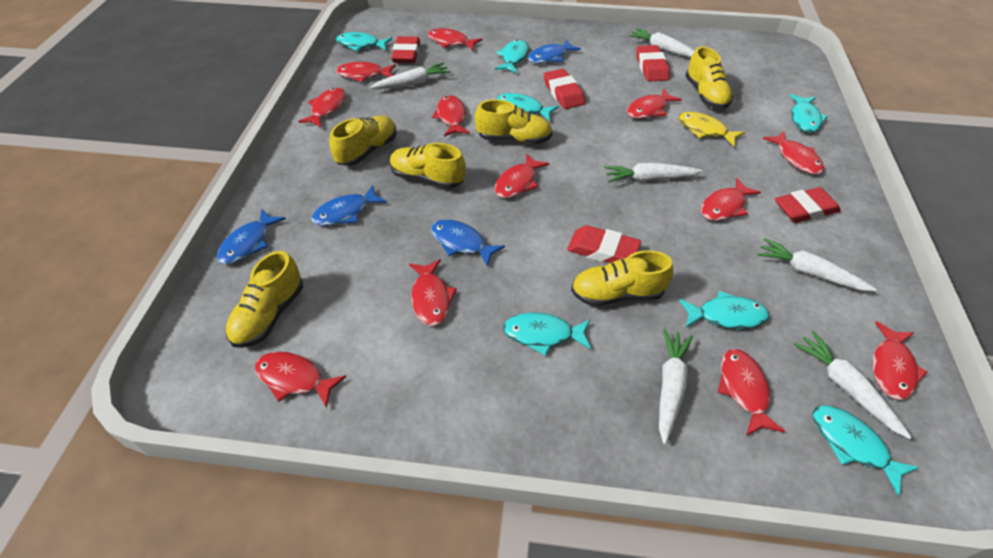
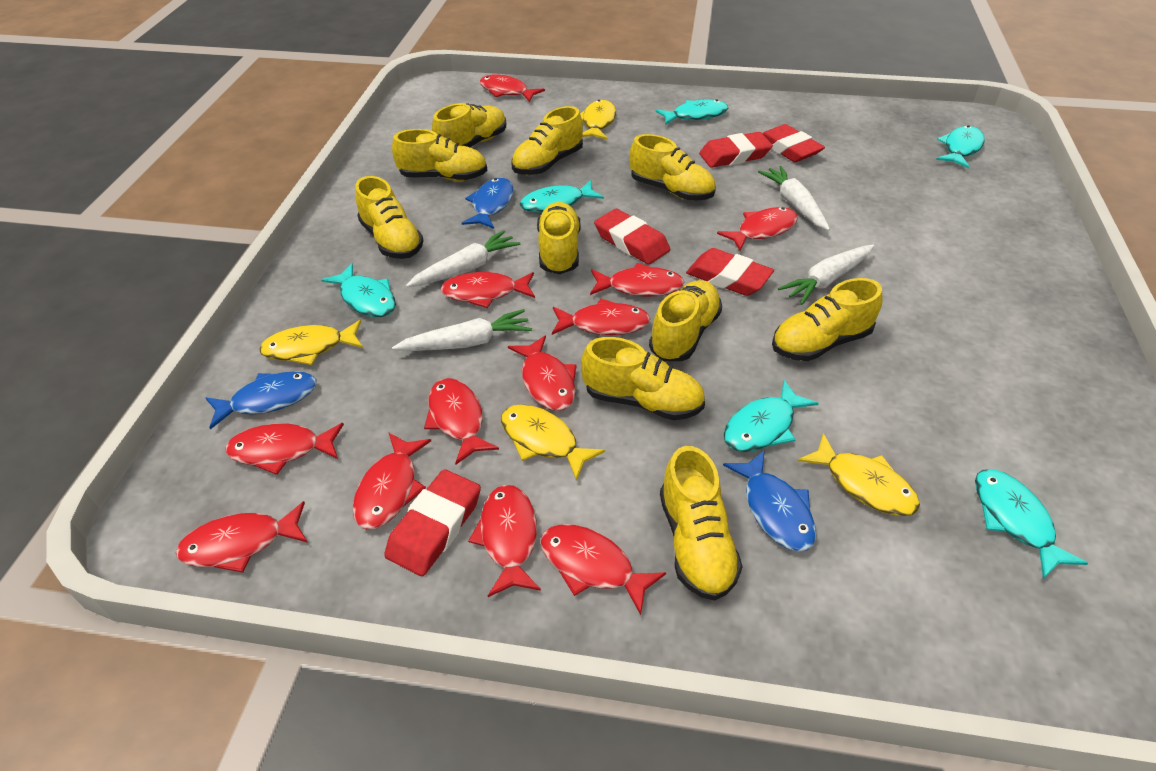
blue fish: [217,209,286,264] [311,185,387,226] [431,219,505,267] [528,40,581,64] = 4 -> [206,371,317,430] [462,178,514,229] [723,450,816,551] = 3
turquoise fish: [336,32,392,51] [495,40,529,73] [496,93,559,121] [503,313,591,356] [679,291,769,329] [790,94,828,133] [812,405,919,496] = 7 -> [321,263,396,317] [520,180,604,212] [655,100,728,125] [724,380,819,452] [936,125,985,169] [975,469,1088,579] = 6
white carrot: [370,62,451,89] [604,163,703,182] [628,28,695,57] [659,329,693,444] [757,238,877,291] [793,331,912,439] = 6 -> [392,309,532,351] [406,230,520,288] [758,166,830,231] [778,245,874,305] = 4
yellow fish: [678,112,745,146] = 1 -> [259,320,363,365] [501,404,605,481] [580,100,616,140] [798,433,920,516] = 4
yellow shoe: [226,251,303,348] [329,116,396,166] [390,143,466,189] [475,100,553,144] [571,250,673,306] [685,47,733,109] = 6 -> [355,176,424,259] [392,129,487,181] [432,103,506,147] [511,106,583,175] [537,202,580,274] [581,337,705,420] [630,134,716,201] [649,280,722,361] [660,446,743,601] [772,278,883,361] = 10

